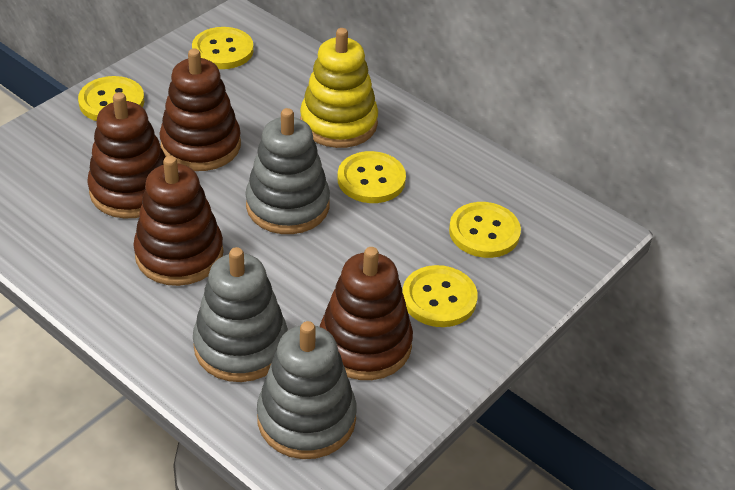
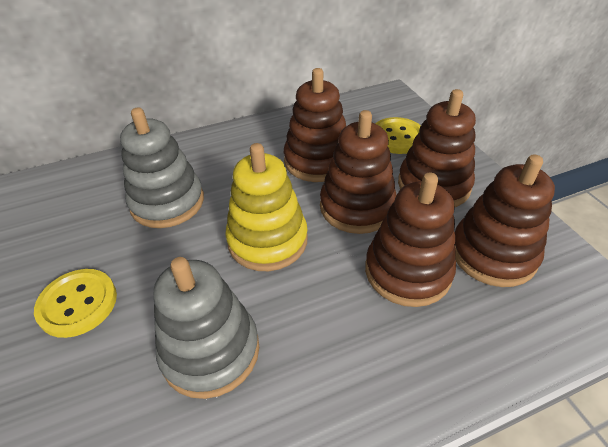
brown stacking toy: [87,92,166,218] [133,156,224,286] [159,49,241,171] [320,247,413,380] = 4 -> [284,68,346,182] [320,110,397,234] [365,173,456,307] [398,89,476,208] [455,155,555,287] = 5
grey stacking toy: [193,247,288,382] [245,108,330,234] [257,321,357,459] = 3 -> [120,107,204,228] [153,257,259,399] = 2
yellow button: [78,76,144,121] [192,27,254,69] [337,151,406,203] [402,265,478,327] [449,202,521,258] = 5 -> [34,269,117,338] [375,117,421,154] = 2

